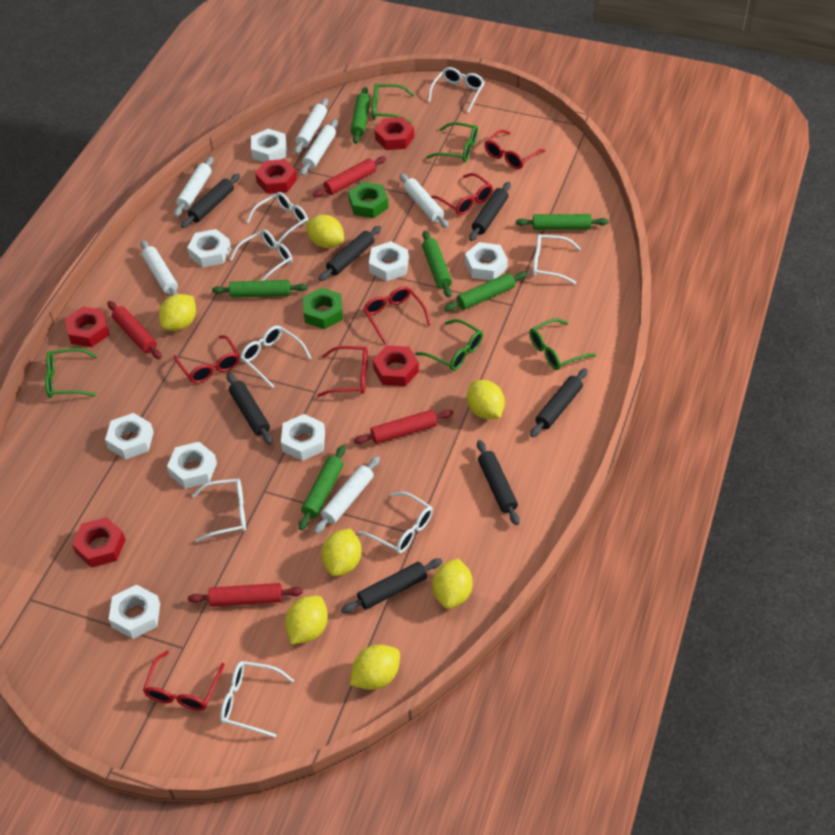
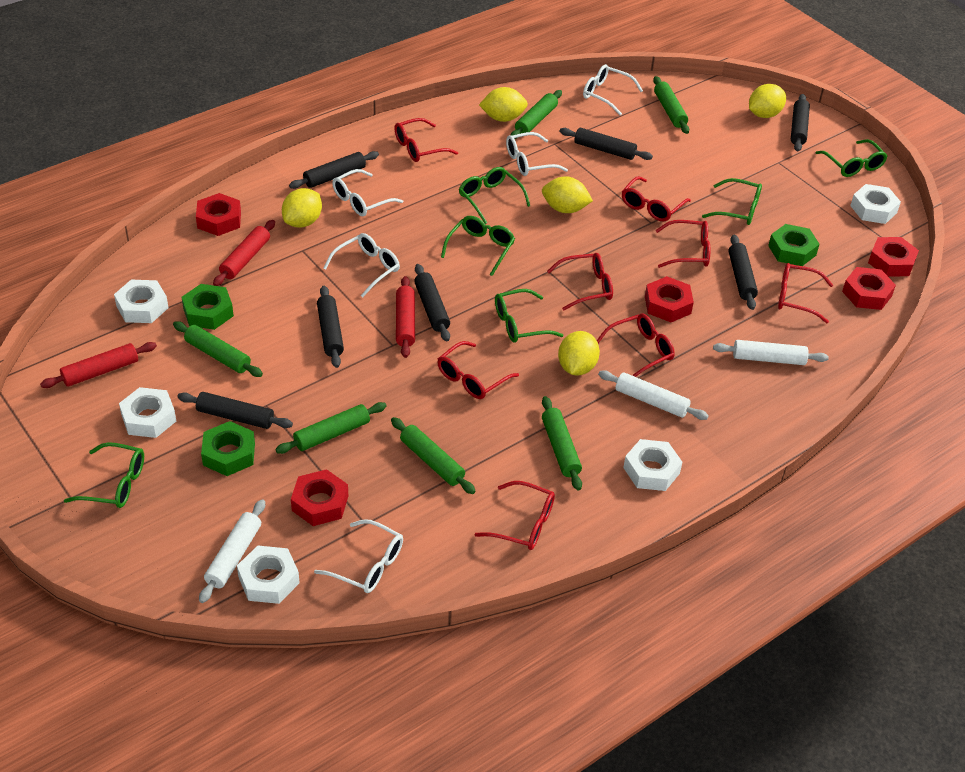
green glasses: [45,348,98,398] [372,83,414,124] [415,319,483,371] [426,122,478,162] [529,318,596,370] = 5 -> [64,442,144,508] [441,216,515,276] [459,167,530,224] [495,289,563,343] [702,178,762,225] [816,139,887,177] = 6
green nut: [303,288,343,329] [348,182,389,218] = 2 -> [182,284,234,330] [201,421,255,476] [768,224,820,266] = 3
red glasses: [143,651,225,711] [174,335,240,383] [317,346,368,397] [363,286,431,345] [431,173,493,215] [485,130,546,169] = 6 -> [394,118,458,162] [437,341,519,399] [474,481,555,550] [547,253,613,310] [597,314,675,377] [622,176,691,221] [656,220,710,268] [778,263,833,323] = 8
red rolling pin: [108,301,162,359] [188,583,303,607] [313,156,386,197] [354,410,453,444] = 4 -> [40,342,157,388] [213,220,275,286] [396,276,415,358] = 3
white glasses: [192,479,246,542] [220,661,294,737] [230,229,292,281] [240,326,311,388] [246,192,308,247] [358,491,433,554] [428,67,485,113] [532,234,581,284] = 8 -> [314,519,403,593] [323,233,400,297] [332,169,403,216] [506,132,568,176] [583,64,643,115] = 5
white nut: [105,413,154,460] [109,585,160,639] [167,442,217,489] [187,229,231,268] [251,129,287,162] [281,414,325,461] [369,241,409,281] [465,242,508,280] = 8 -> [114,280,168,323] [119,387,176,438] [237,545,300,604] [623,439,683,491] [850,184,901,224] = 5
white rolling pin: [141,240,179,296] [174,157,213,217] [294,98,328,154] [300,119,338,176] [314,456,380,534] [400,173,449,228] = 6 -> [199,499,265,603] [598,370,709,420] [713,340,829,365] = 3
yellow lemon: [159,294,196,331] [285,595,328,644] [306,215,344,248] [321,528,362,576] [350,645,400,690] [432,559,473,609] [467,380,505,419] = 7 -> [282,188,322,228] [479,87,528,122] [542,176,593,213] [558,331,600,376] [749,84,786,118] = 5

